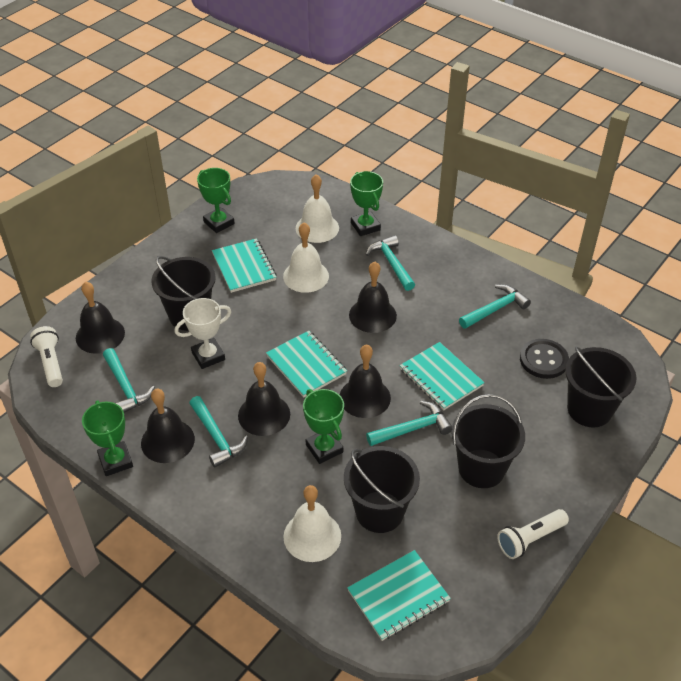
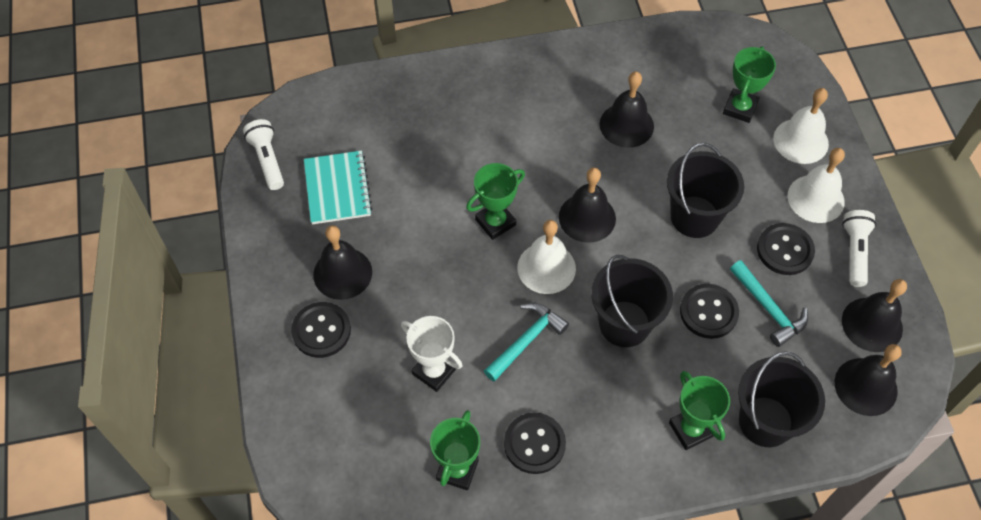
black bucket: [151,256,216,331] [344,446,420,533] [451,394,525,488] [565,347,636,427] = 4 -> [591,255,673,347] [667,143,744,238] [738,351,825,447] = 3
black button: [520,339,569,379] = 1 -> [291,302,351,358] [504,413,566,474] [680,284,739,339] [757,223,815,275] = 4
turquoise hammer: [103,348,155,413] [189,396,248,468] [366,235,415,291] [366,401,452,446] [459,284,531,329] = 5 -> [484,303,569,381] [730,260,808,347] = 2
turquoise notebook: [212,238,277,293] [266,331,347,397] [347,550,451,641] [400,342,485,410] = 4 -> [304,151,373,224] = 1

